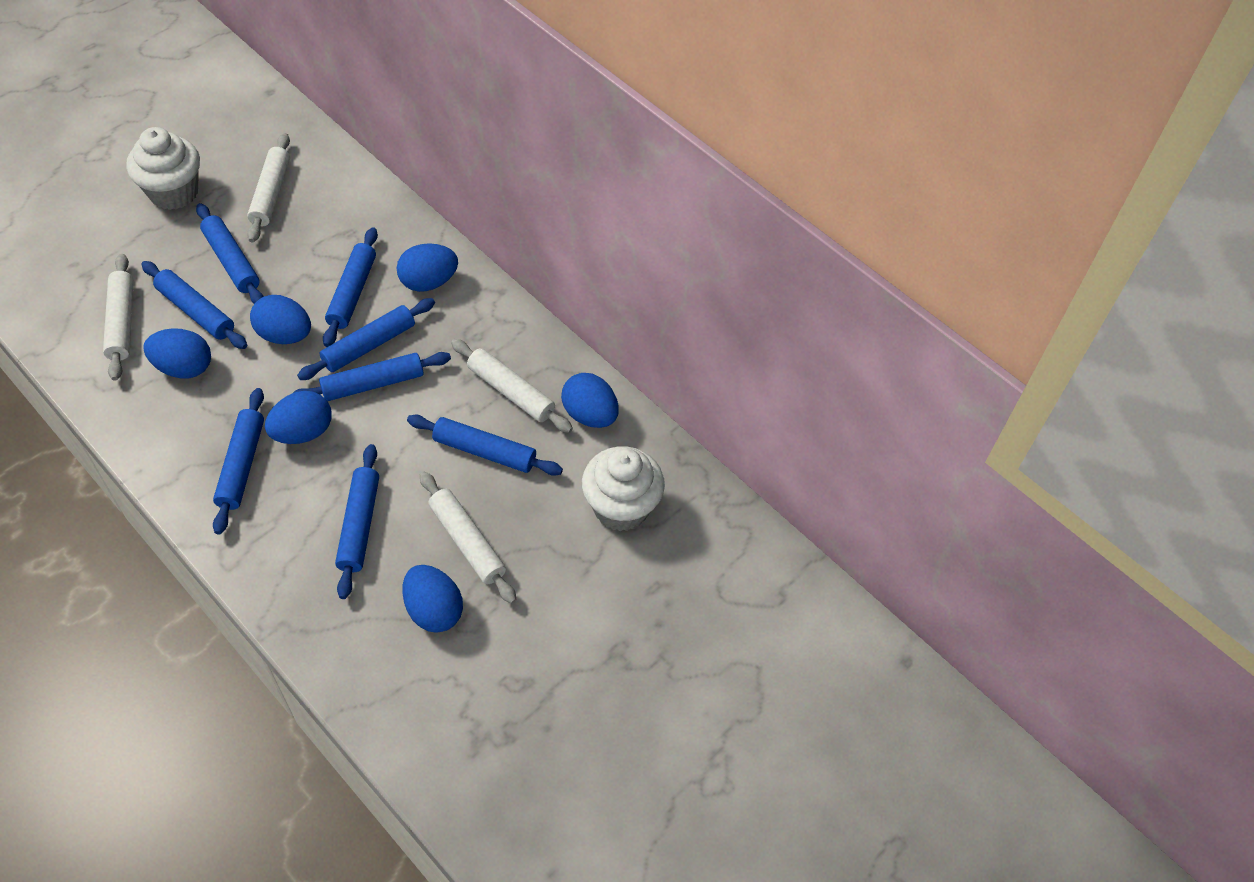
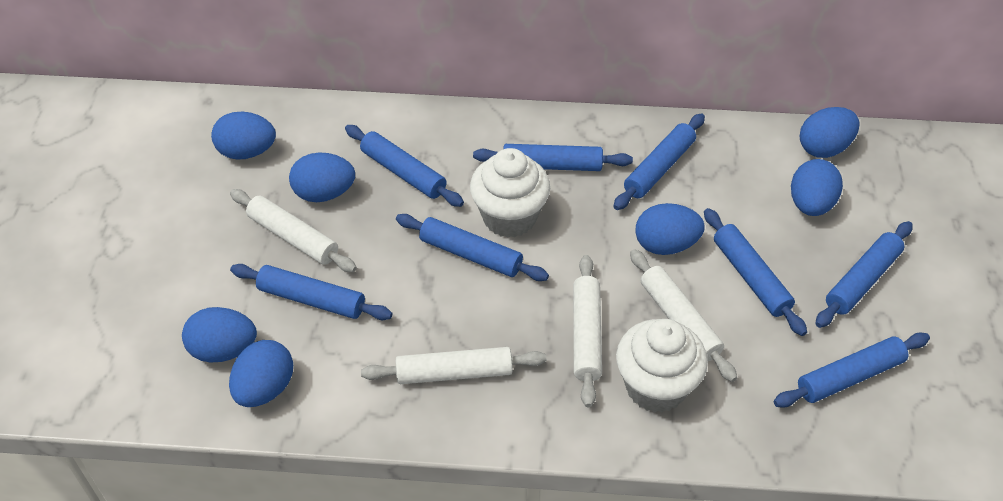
blue egg: [143,328,211,378] [250,295,311,344] [265,391,332,444] [397,243,458,292] [402,565,463,633] [561,373,619,428] = 6 -> [182,307,257,362] [211,111,276,160] [229,340,293,407] [289,153,355,202] [635,203,705,255] [791,159,843,216] [800,107,859,158] = 7

